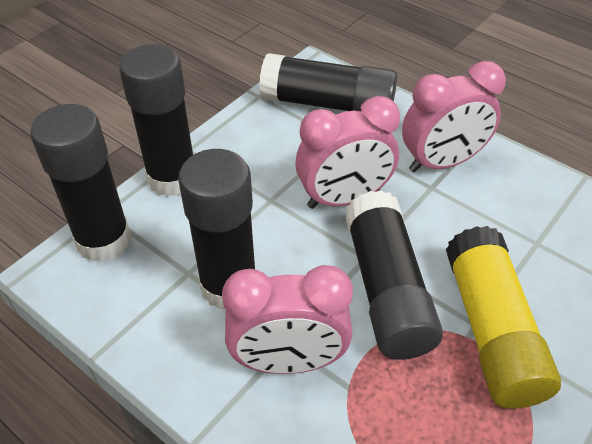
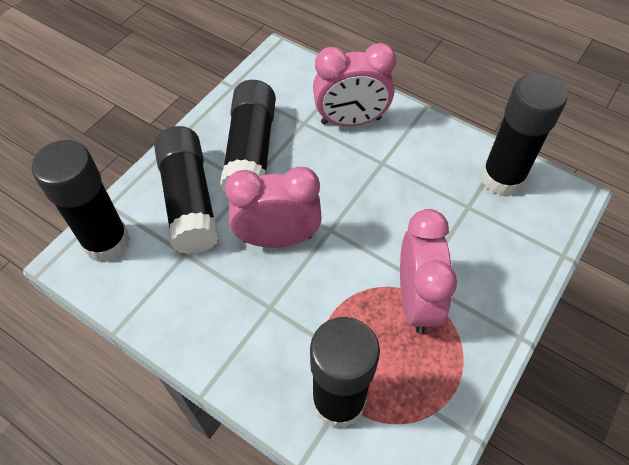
yellow glue stick: [446,226,561,409] = 1 -> none = 0

